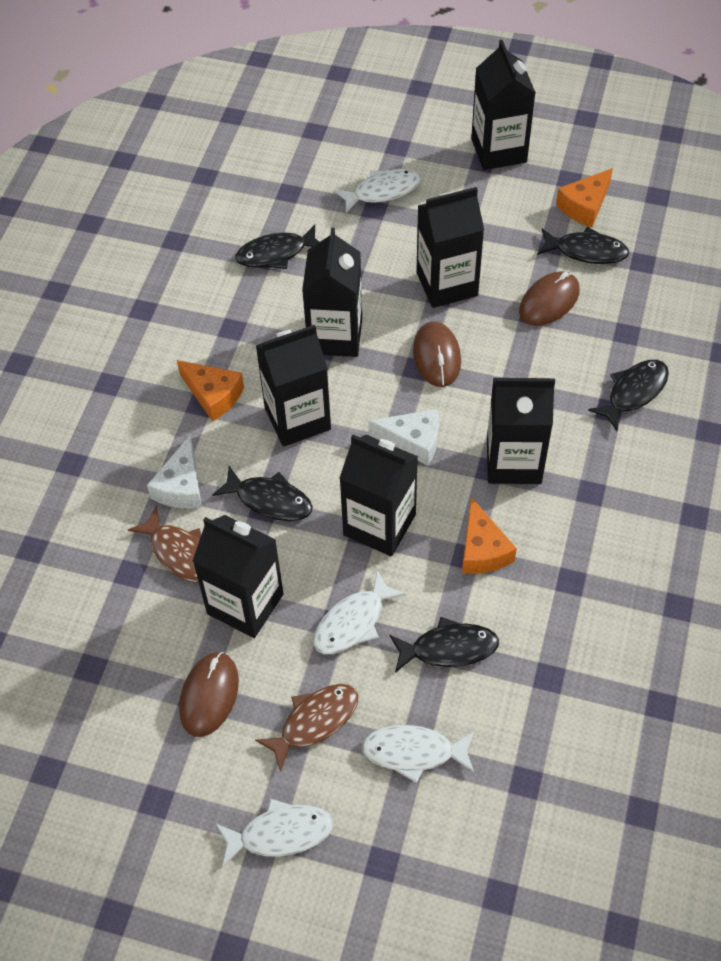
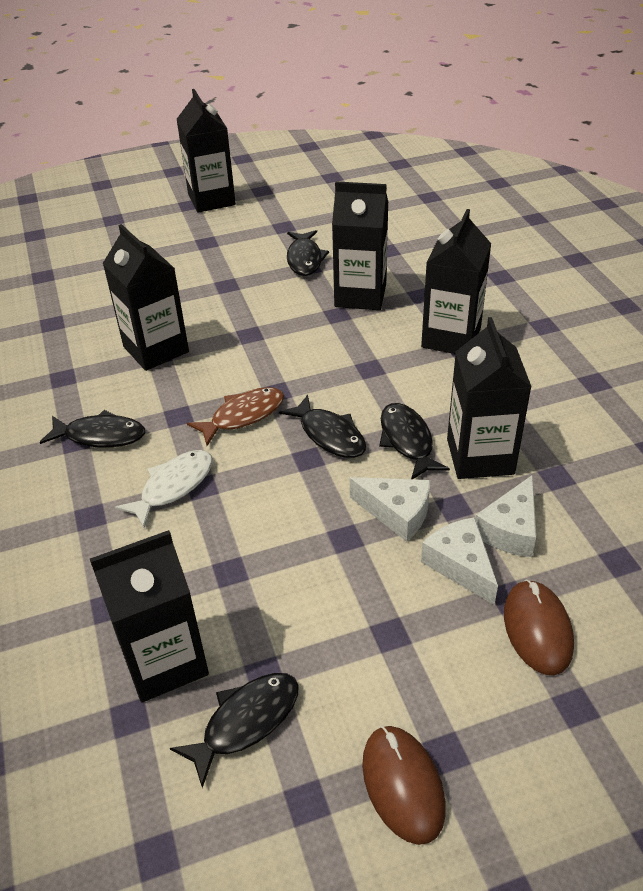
black carton: [193,515,283,638] [256,325,331,447] [302,228,362,357] [339,435,418,556] [416,187,484,308] [471,40,536,170] [487,378,555,484] = 7 -> [90,530,209,703] [103,224,189,371] [177,89,236,213] [332,181,388,310] [421,209,491,354] [447,317,532,479] = 6
brown fish: [128,506,201,583] [255,684,358,772] = 2 -> [187,387,284,446] = 1
brown mouse: [179,652,239,737] [413,321,461,387] [519,271,580,326] = 3 -> [362,726,446,845] [504,579,574,675] = 2
orange cheese: [177,360,244,421] [462,497,517,574] [556,168,613,228] = 3 -> none = 0
white cheese: [147,435,202,509] [368,409,439,466] = 2 -> [350,477,430,542] [421,517,498,605] [475,475,536,557] = 3
white fish: [216,799,333,867] [313,570,406,654] [334,169,421,213] [362,725,475,783] = 4 -> [115,450,213,528] = 1

